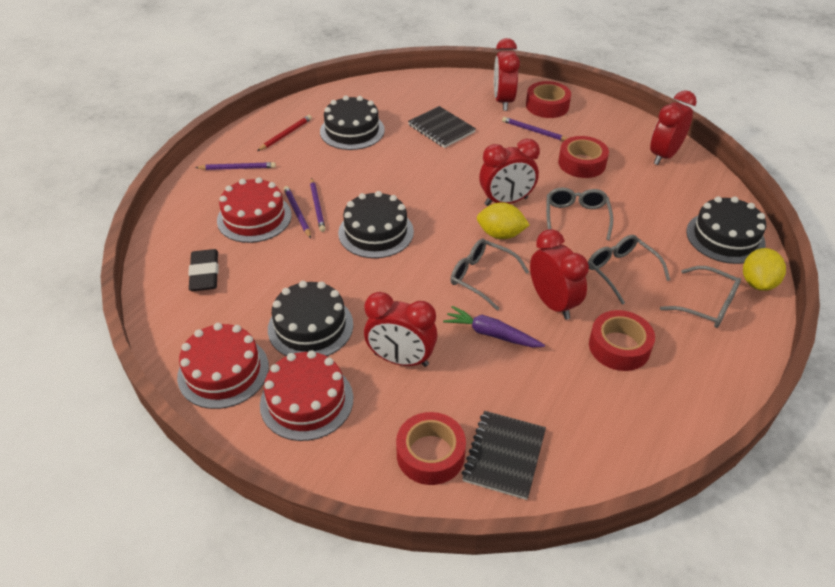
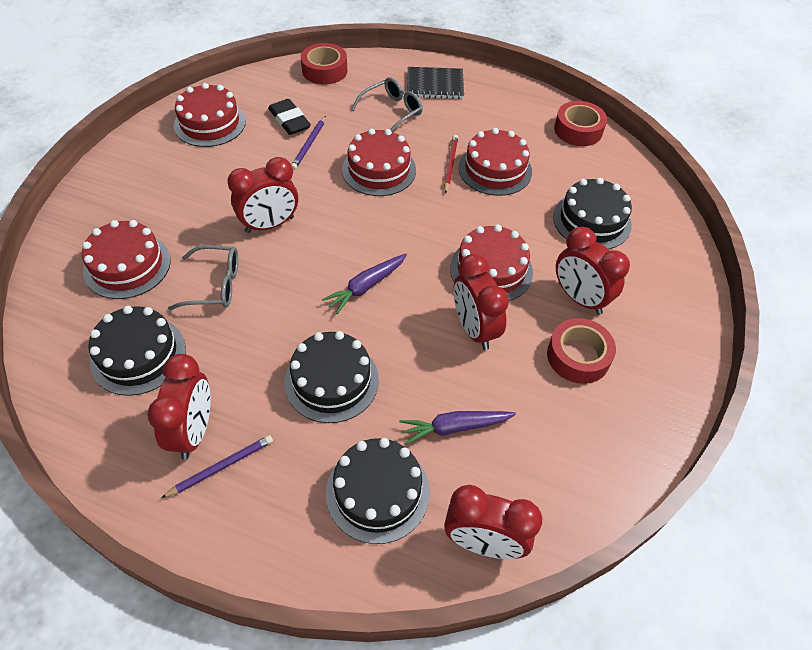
black notebook: [408,106,476,148] [462,411,546,500] = 2 -> [407,67,464,99] = 1
grey glasses: [450,239,529,311] [546,188,613,240] [588,235,670,305] [660,266,741,328] = 4 -> [168,245,238,310] [351,77,423,132] = 2
purple carrot: [443,306,545,347] = 1 -> [322,254,407,314] [399,411,516,445] = 2
purple pencil: [195,162,276,170] [284,186,311,238] [310,178,326,232] [502,117,568,141] = 4 -> [161,435,273,498] [292,116,326,170] = 2
red cake: [177,323,269,409] [217,177,292,243] [260,350,353,441] = 3 -> [82,220,171,299] [174,83,246,147] [342,128,416,196] [450,224,533,301] [458,128,532,196] = 5
red tape: [396,412,466,485] [526,81,571,118] [558,136,609,178] [589,310,655,371] = 4 -> [301,43,347,85] [547,318,616,384] [554,101,607,146] = 3
yellow lemon: [477,202,530,239] [743,248,786,291] = 2 -> none = 0

